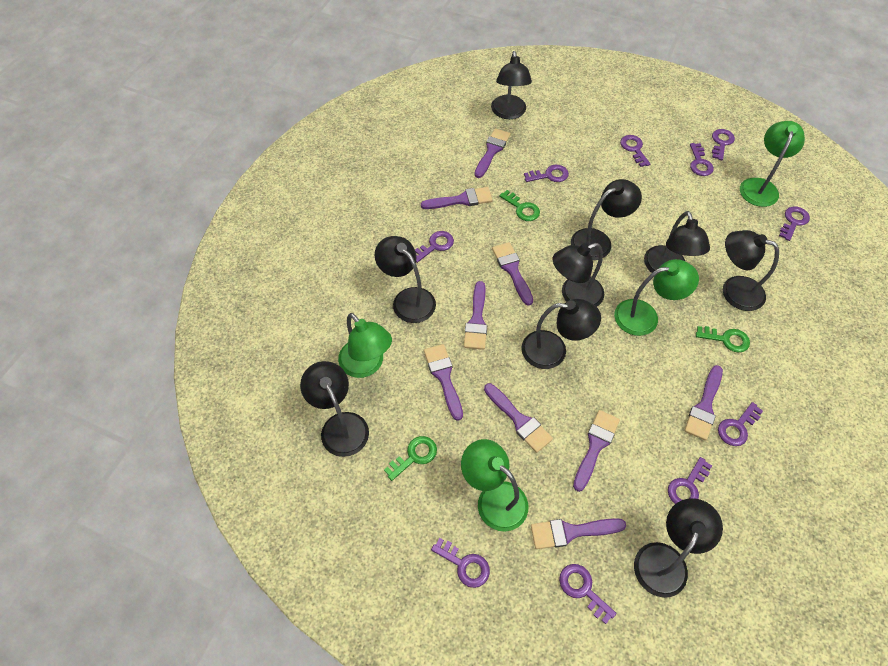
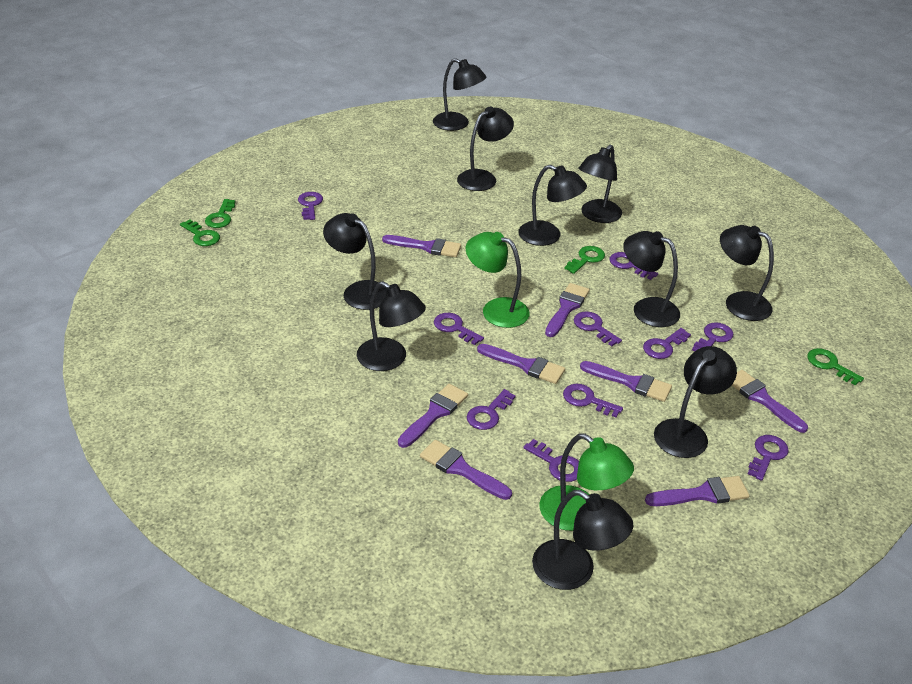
black lamp: [300,361,369,457] [375,236,436,323] [491,51,532,119] [521,299,601,369] [553,243,604,307] [571,179,642,260] [634,498,723,598] [644,211,710,273] [723,230,779,311] = 9 -> [323,213,387,310] [357,281,426,371] [433,58,486,131] [457,107,514,191] [518,165,587,246] [532,490,633,590] [578,145,622,223] [623,231,680,327] [654,346,737,458] [720,225,774,321] = 10
green key: [384,436,437,481] [499,190,540,221] [696,326,750,353] = 3 -> [180,219,220,246] [205,199,235,228] [564,246,605,274] [807,348,864,385] = 4
green lamp: [338,313,392,378] [461,439,528,532] [614,259,699,336] [740,121,805,207] = 4 -> [466,232,530,328] [539,433,634,531] = 2
purple brush: [421,187,492,209] [424,344,463,421] [464,281,487,350] [474,128,511,178] [484,383,553,453] [492,242,533,306] [531,518,626,549] [573,410,620,492] [684,365,723,441] = 9 -> [382,235,461,257] [398,384,468,448] [420,440,512,500] [477,344,565,384] [545,283,590,337] [580,361,672,402] [645,476,750,506] [732,370,808,433] = 8

